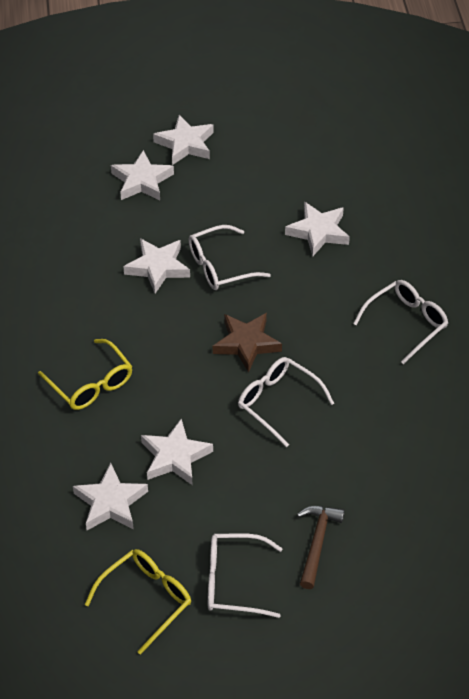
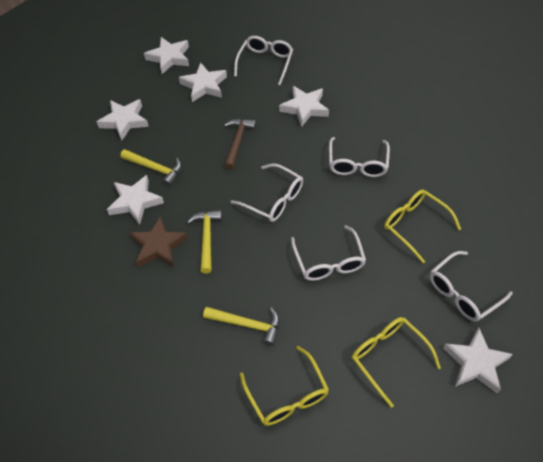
white glasses: [189,225,271,290] [208,533,283,618] [238,357,334,447] [353,280,448,364] = 4 -> [231,163,303,222] [234,36,293,85] [291,225,366,281] [329,137,390,177] [430,251,513,321] = 5
yellow glasses: [38,339,133,410] [85,549,191,655] = 2 -> [240,346,329,426] [352,317,441,408] [384,190,461,263] = 3
yellow hammer: none = 0 -> [120,149,182,187] [187,210,222,274] [203,307,280,346] = 3

